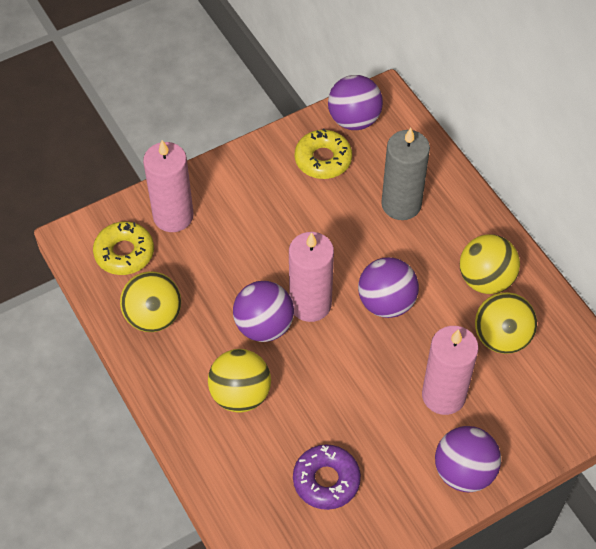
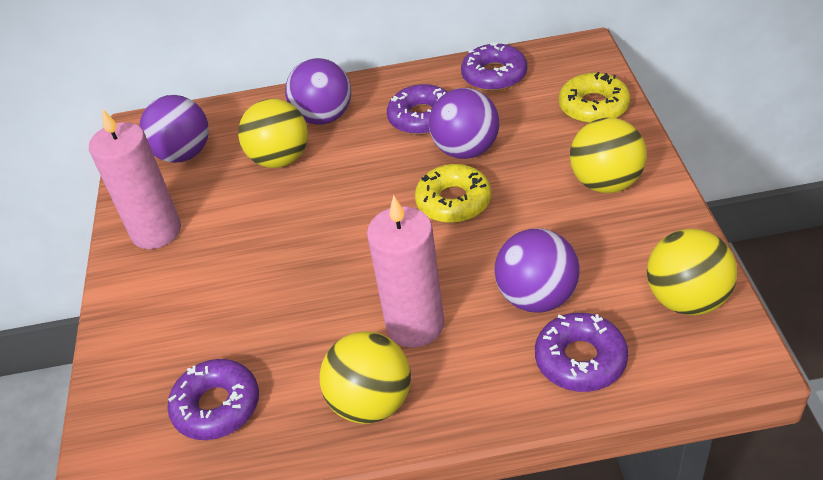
grey candle: [381,128,430,220] = 1 -> none = 0
pink candle: [143,140,194,232] [289,232,334,322] [422,326,479,415] = 3 -> [89,108,181,249] [367,195,444,347] = 2
purple donut: [293,444,361,510] = 1 -> [167,359,259,440] [387,84,447,135] [461,42,527,91] [535,313,628,392] = 4

